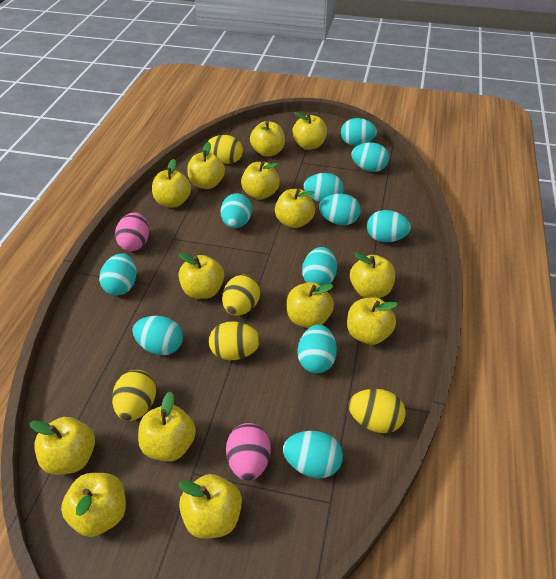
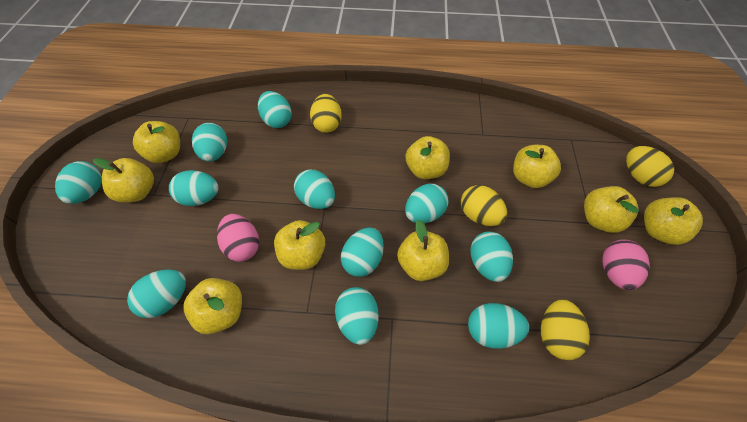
yellow apple: [30,417,95,475] [61,473,126,537] [138,391,196,461] [152,159,191,208] [178,252,224,299] [178,474,242,539] [187,142,225,189] [241,161,280,200] [250,121,285,157] [275,189,315,228] [287,282,334,328] [292,112,327,150] [347,297,398,345] [350,252,395,298] = 14 -> [93,158,154,203] [133,121,180,163] [184,278,242,334] [274,220,325,270] [397,220,449,281] [406,136,450,179] [513,145,561,188] [584,186,639,233] [644,197,703,245] = 9
yellow egg: [112,370,156,421] [208,135,243,164] [209,321,261,360] [222,275,260,316] [348,389,406,433] = 5 -> [310,94,342,133] [461,185,507,226] [541,299,590,360] [626,146,674,187] = 4

